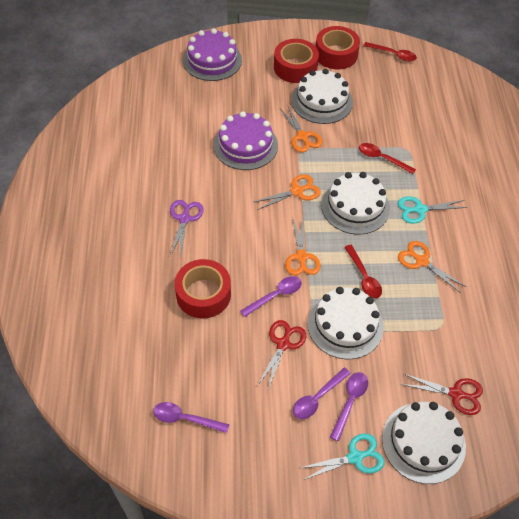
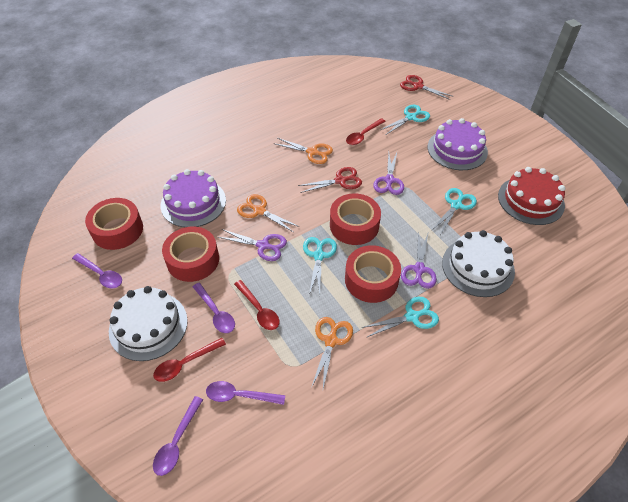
orange scissors: [254,174,321,210] [280,106,322,152] [285,217,320,276] [398,241,466,293] = 4 -> [237,194,299,232] [273,138,333,164] [311,317,353,388] = 3
purple scissors: [170,200,204,257] = 1 -> [218,229,287,261] [373,152,404,195] [401,231,437,289] = 3
red cake: none = 0 -> [498,167,565,225] = 1
red tape: [175,259,231,318] [274,39,319,83] [316,26,360,70] = 3 -> [85,198,143,250] [162,227,219,282] [330,193,381,245] [345,245,401,303] = 4
turquoise scissors: [300,433,384,480] [398,196,468,224] = 2 -> [303,237,337,295] [362,297,439,337] [380,105,430,135] [432,188,477,234] = 4
white cake: [291,69,353,124] [307,287,384,359] [321,172,390,235] [382,402,466,484] = 4 -> [109,286,188,361] [442,230,515,297] = 2

